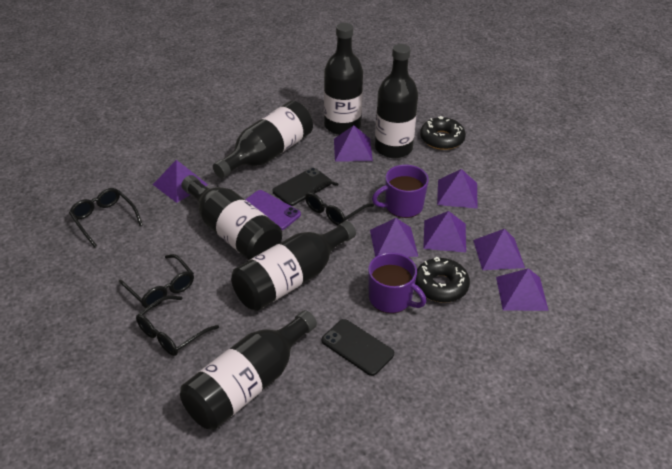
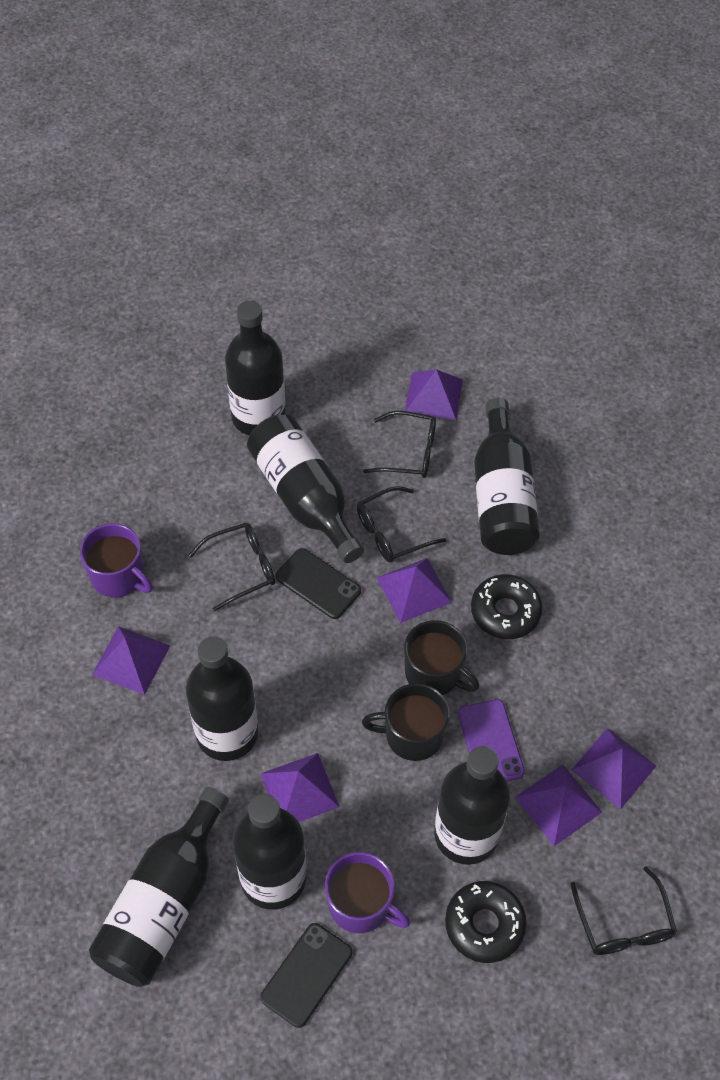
black bottle: [180,310,317,430] [181,175,282,260] [213,101,313,178] [231,221,356,311] [324,23,363,135] [375,44,418,158] = 6 -> [89,787,229,987] [186,636,258,761] [225,301,286,436] [233,794,306,910] [247,415,364,563] [434,746,510,865] [474,398,540,555] = 7
black mug: none = 0 -> [362,683,450,761] [404,620,479,695] = 2
purple pyramid: [153,160,208,203] [334,125,373,162] [370,218,418,257] [423,211,466,252] [437,169,478,209] [473,229,525,270] [496,268,549,311] = 7 -> [92,626,171,695] [260,753,340,822] [376,558,452,623] [405,370,463,420] [515,765,602,846] [571,728,656,809] = 6

